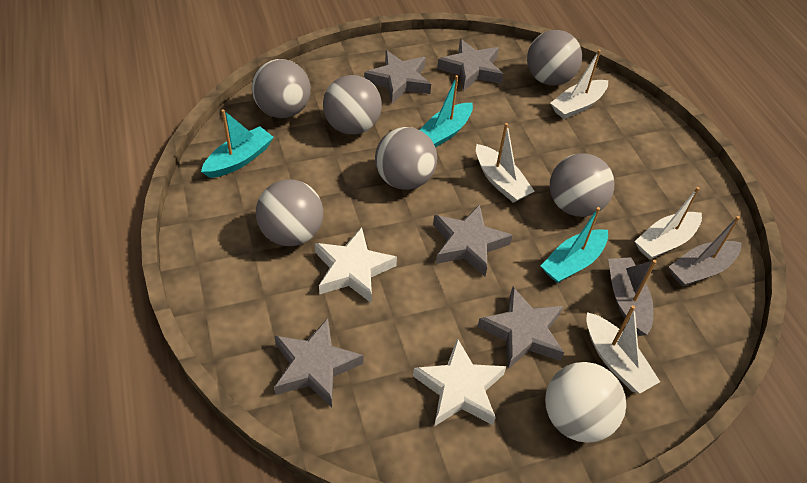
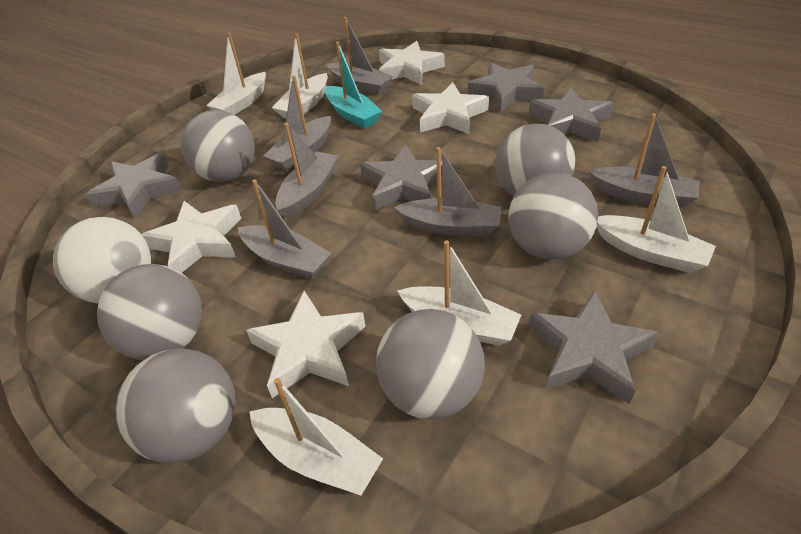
grey boat: [608,257,657,336] [669,216,741,286] = 2 -> [238,179,332,279] [264,76,331,171] [275,123,338,218] [327,17,393,95] [394,147,502,236] [589,113,700,208] = 6
turquoise boat: [201,109,274,178] [420,75,473,148] [541,207,608,283] = 3 -> [325,42,382,128] = 1
white boat: [476,123,535,203] [550,50,608,119] [587,305,660,393] [635,187,702,260] = 4 -> [206,33,266,115] [249,378,383,496] [272,33,328,118] [398,240,521,346] [597,166,716,273] = 5
white star: [315,227,397,303] [413,338,506,426] = 2 -> [142,201,241,273] [246,291,365,398] [379,41,445,85] [412,82,489,134] = 4

